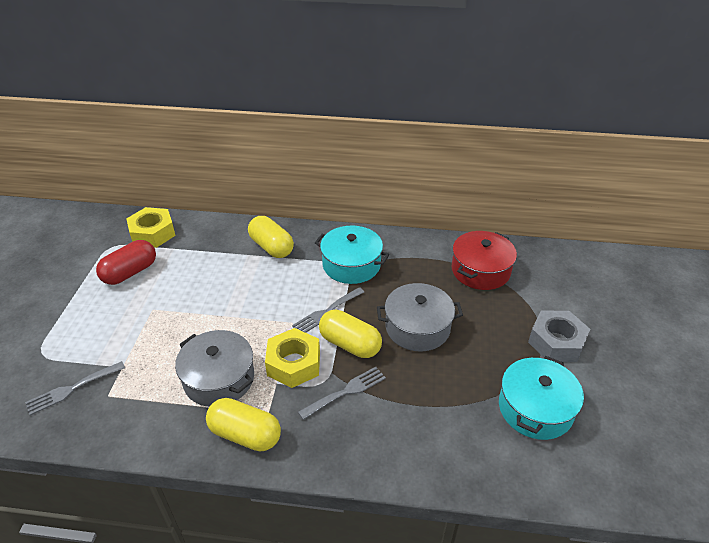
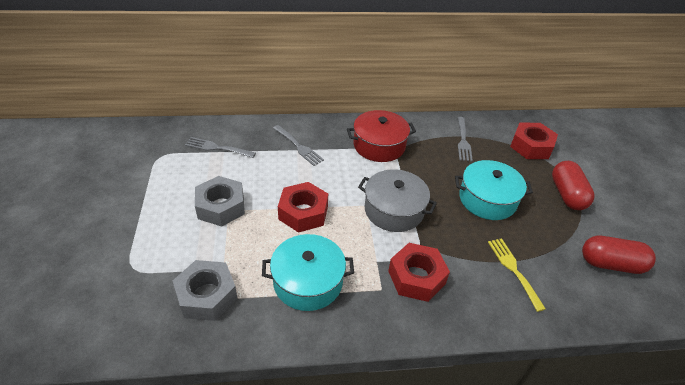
grey nut: [528,311,590,362] = 1 -> [173,260,238,321] [195,176,245,227] = 2
grey pot: [175,330,254,407] [377,283,463,351] = 2 -> [358,169,437,232] = 1
red capsule: [96,240,156,285] = 1 -> [552,161,595,210] [582,236,656,274] = 2
red nut: none = 0 -> [278,182,328,233] [388,243,450,302] [510,123,558,159] = 3
yellow capsule: [206,398,281,452] [248,216,294,258] [319,310,382,358] = 3 -> none = 0
yellow fork: none = 0 -> [488,238,546,312] = 1
yellow nut: [126,207,176,248] [265,328,320,388] = 2 -> none = 0

